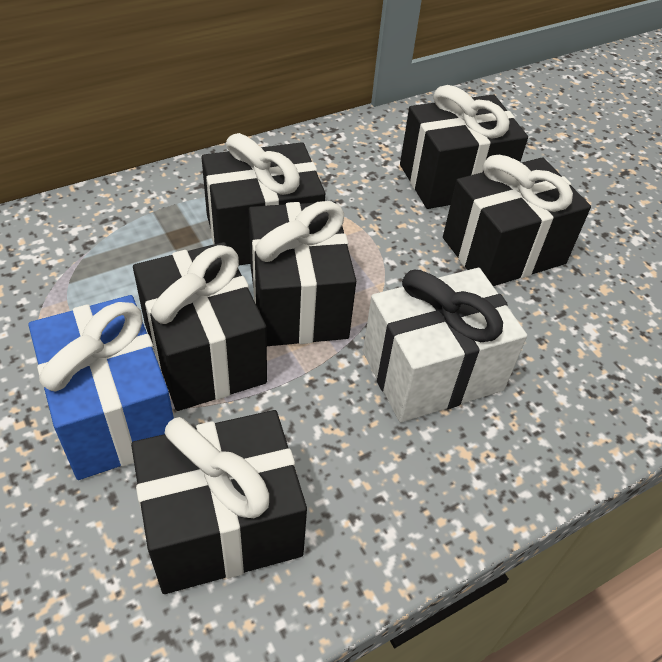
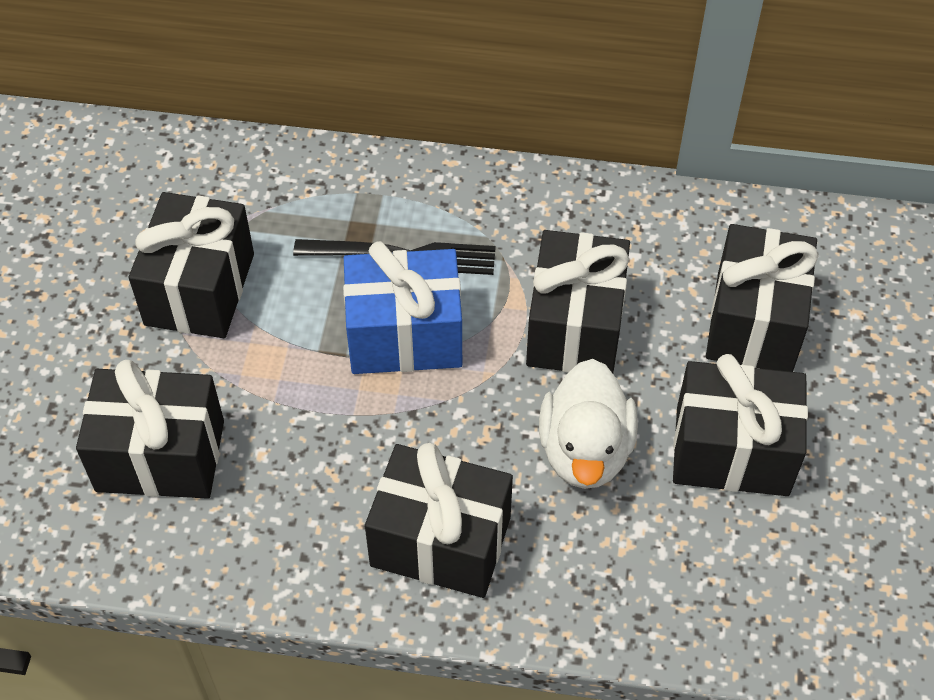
black fork: none = 0 -> [293,239,496,275] = 1
white duck: none = 0 -> [539,359,638,489] = 1
white gift: [363,268,527,422] = 1 -> none = 0

